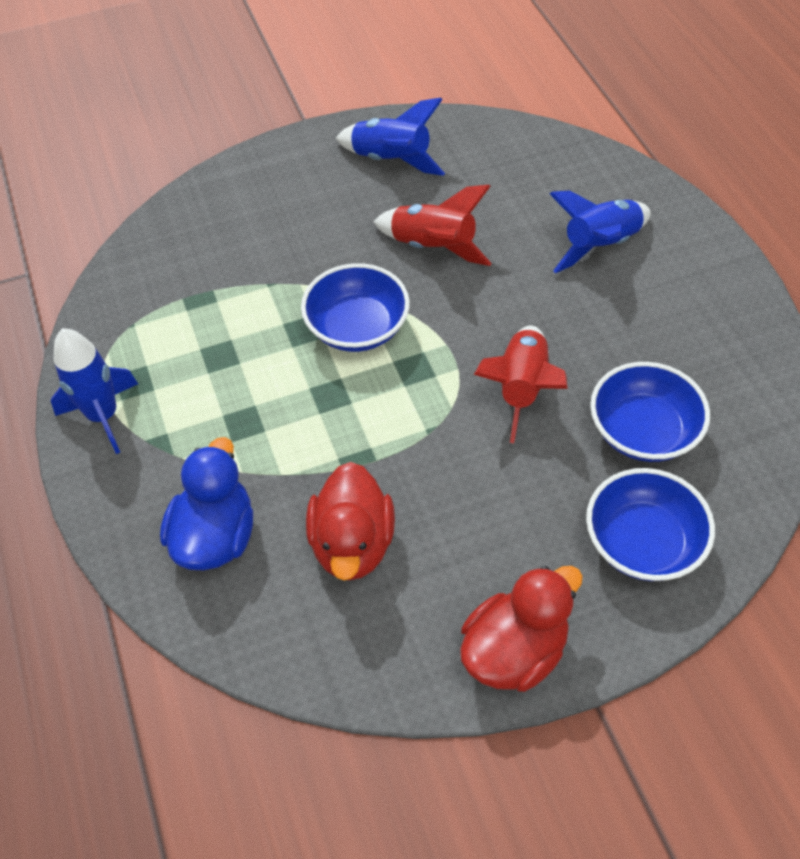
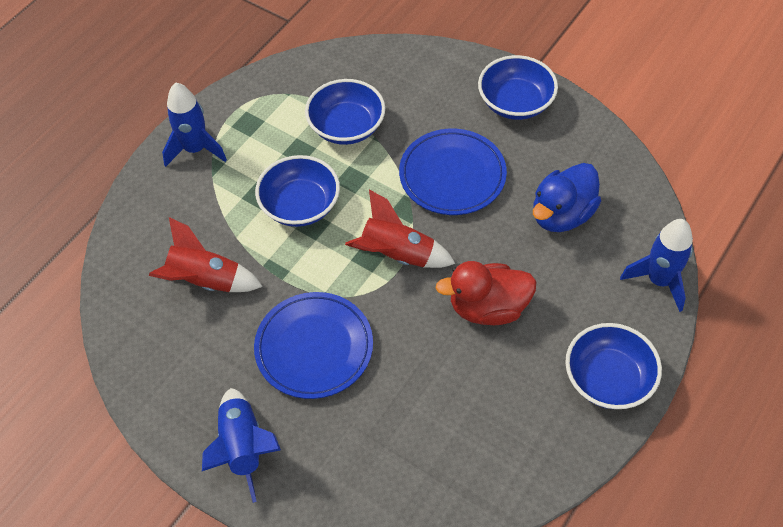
blue bowl: [301,263,410,352] [586,468,715,581] [590,362,710,462] = 3 -> [255,155,340,227] [305,79,385,145] [478,55,558,120] [565,323,662,409] = 4
blue plate: none = 0 -> [254,292,373,399] [399,129,507,215] = 2
red duck: [306,462,395,581] [460,566,583,692] = 2 -> [436,261,537,325] = 1

